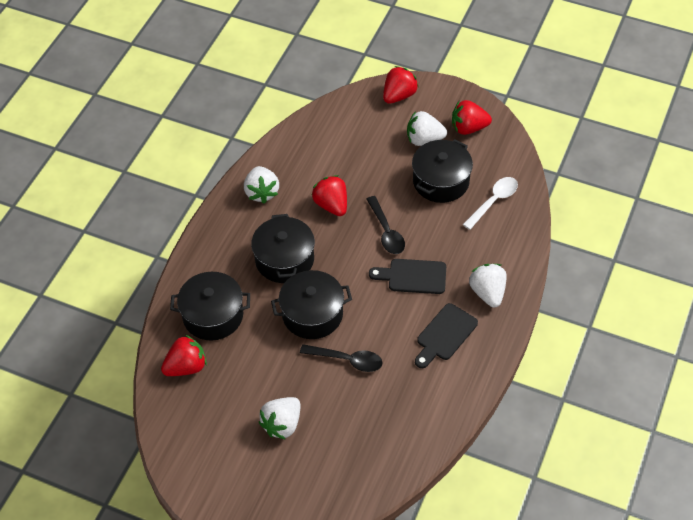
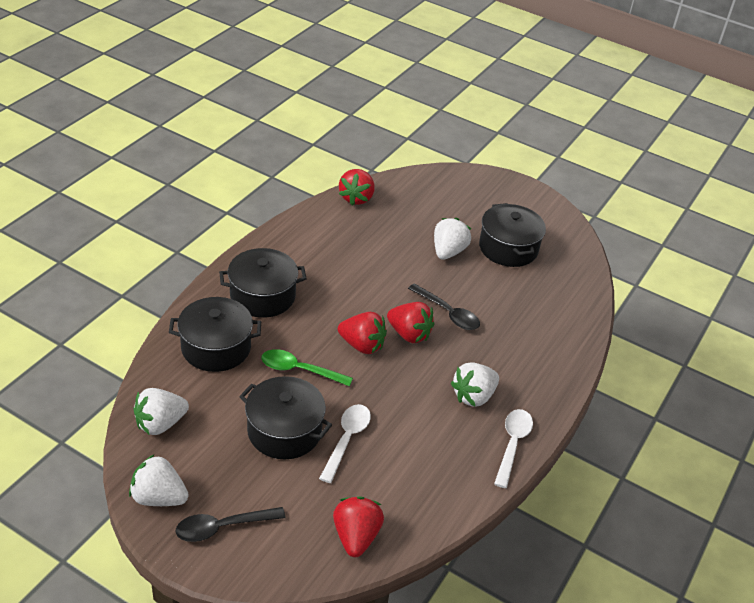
black cutting board: [369,259,446,294] [415,303,478,368] = 2 -> none = 0
green spoon: none = 0 -> [261,349,353,386] = 1
white spoon: [462,177,518,230] = 1 -> [319,404,371,483] [494,409,533,488] = 2

